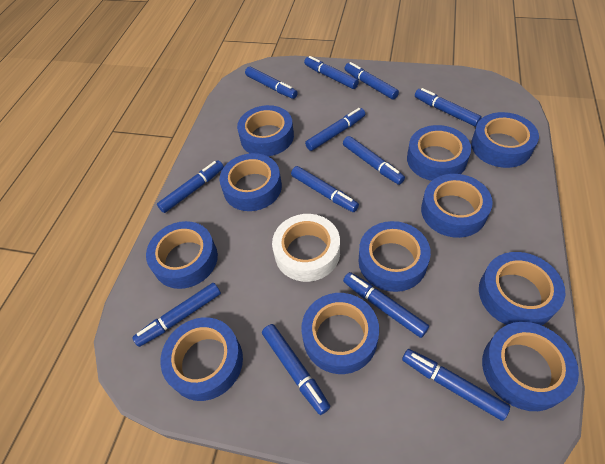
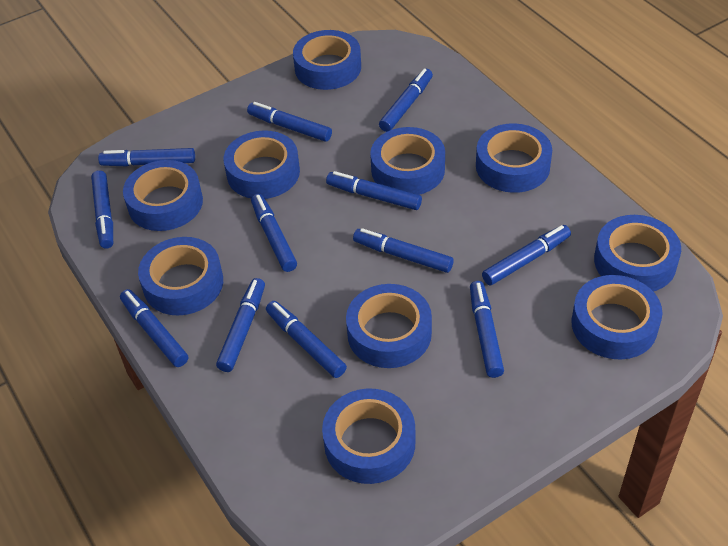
blue tape: [146,221,218,289] [160,317,243,401] [220,153,282,211] [237,105,294,156] [301,293,379,374] [359,221,431,292] [407,125,471,181] [421,174,493,238] [471,112,539,168] [479,252,565,326] [482,322,579,411] = 11 -> [123,160,203,231] [138,237,223,315] [224,130,300,199] [293,30,361,90] [322,388,416,484] [346,284,432,368] [370,127,445,195] [476,123,552,193] [571,275,662,359] [594,215,681,291] = 10
white tape: [272,214,340,282] = 1 -> none = 0

